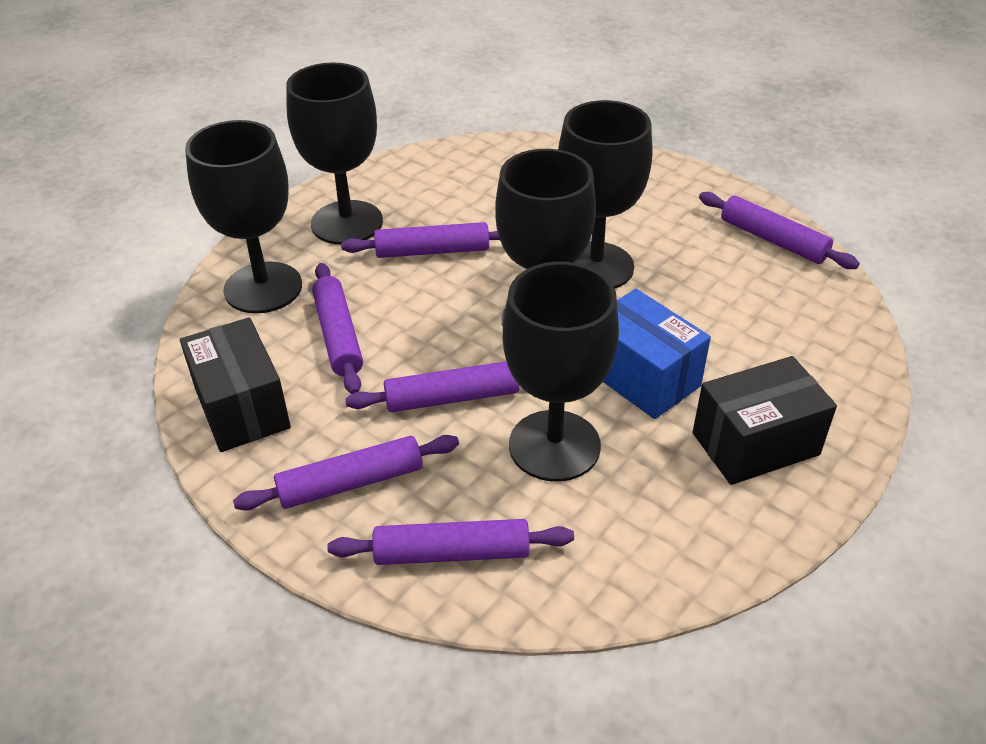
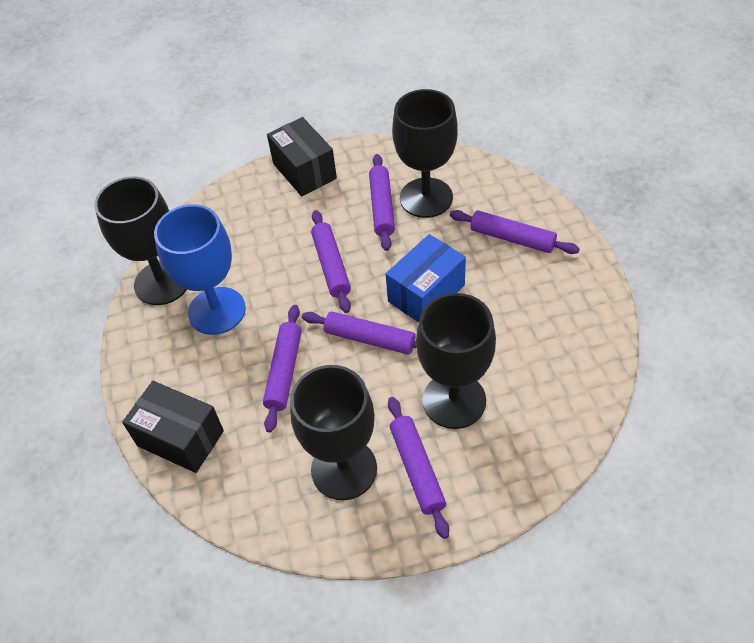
black goblet: [185,120,302,314] [286,62,383,245] [495,149,596,326] [503,262,619,482] [558,100,653,288] = 5 -> [94,177,187,305] [290,365,377,500] [392,89,458,218] [416,293,496,429] = 4
blue goblet: none = 0 -> [154,204,246,335] = 1

